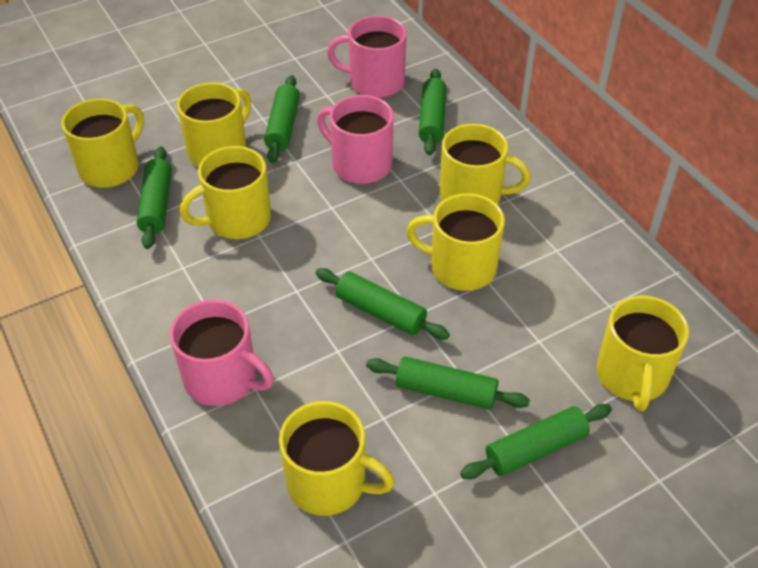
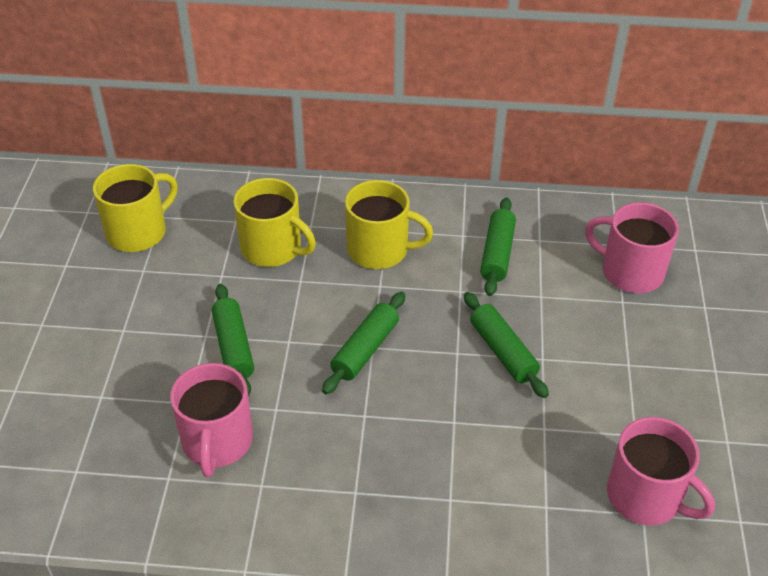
green rolling pin: [137,147,172,249] [264,75,300,163] [316,268,450,340] [366,356,530,410] [419,69,447,155] [460,404,612,479] = 6 -> [212,284,254,397] [322,292,405,394] [464,292,549,398] [480,198,516,296] = 4
yellow mug: [61,98,144,188] [177,82,251,167] [180,146,271,239] [279,401,395,516] [406,193,505,291] [439,124,531,204] [596,296,689,411] = 7 -> [93,164,178,252] [233,178,316,267] [345,180,433,269] = 3

